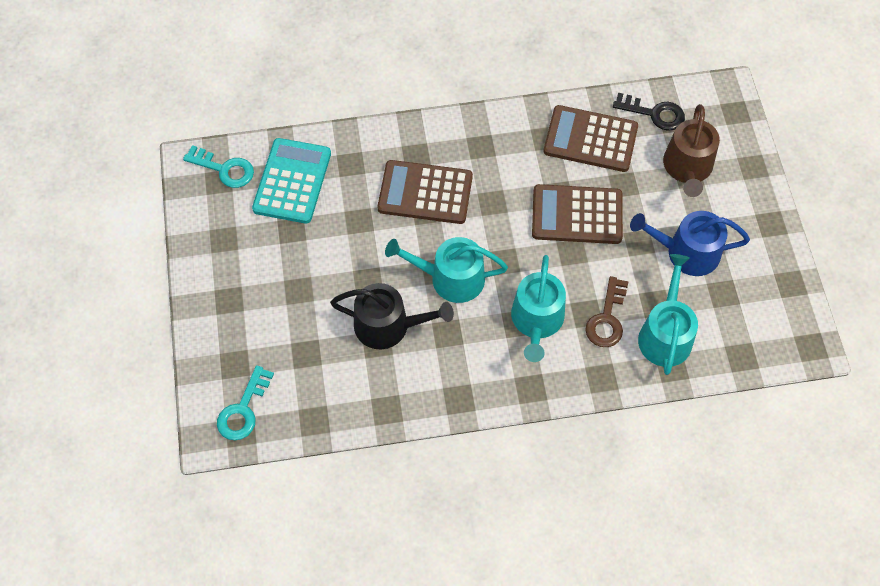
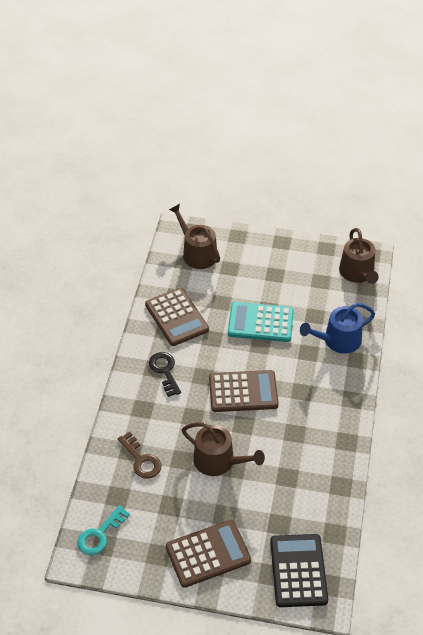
black calculator: none = 0 -> [270,534,328,607] = 1
black watering can: [330,283,454,349] = 1 -> none = 0
brown watering can: [663,104,720,197] = 1 -> [169,204,220,269] [182,422,265,476] [339,228,379,284] = 3
turquoise key: [183,145,254,188] [217,365,274,440] = 2 -> [77,505,130,555] = 1
turquoise watering can: [385,237,508,303] [511,255,566,362] [638,254,698,375] = 3 -> none = 0

